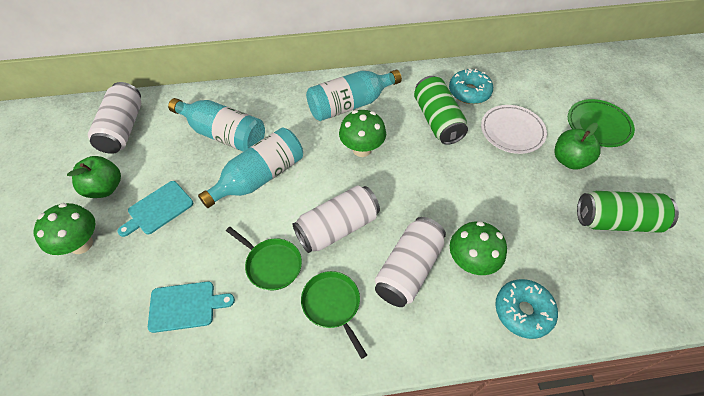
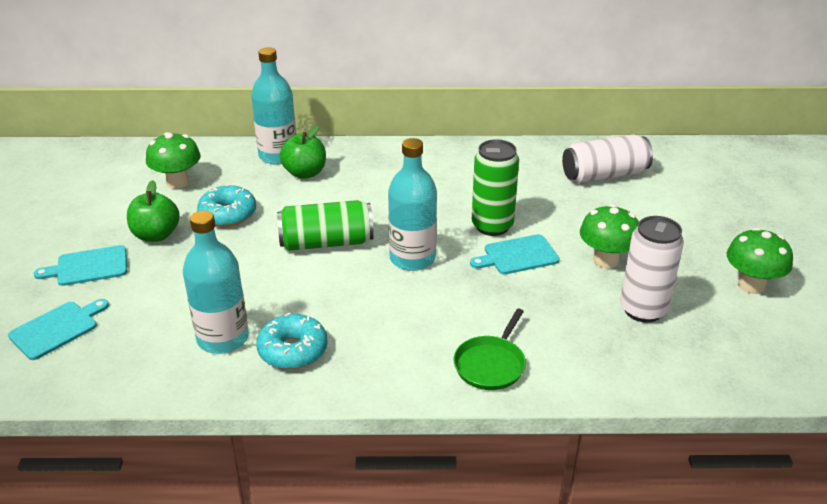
green pan: [226,227,302,290] [301,271,367,359] = 2 -> [454,308,526,390] = 1
green plate: [568,99,635,147] = 1 -> none = 0
turquoise cutting board: [117,181,193,237] [148,281,235,333] = 2 -> [8,299,109,360] [33,245,127,286] [470,234,560,274] = 3
white can: [88,82,141,154] [292,186,380,253] [375,217,446,307] = 3 -> [562,135,653,183] [620,216,684,323] = 2
white plate: [481,105,547,154] = 1 -> none = 0

